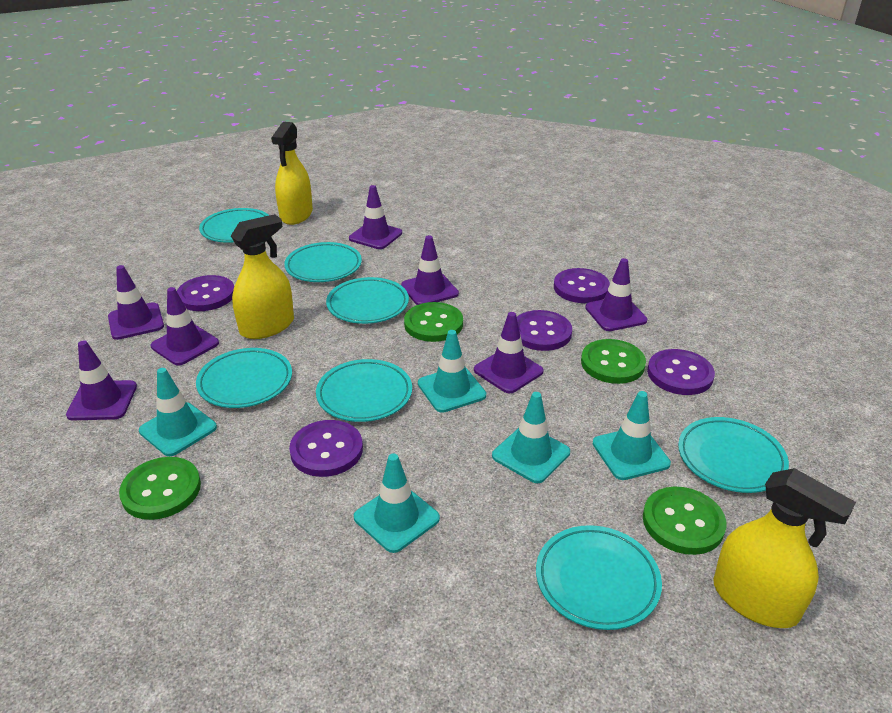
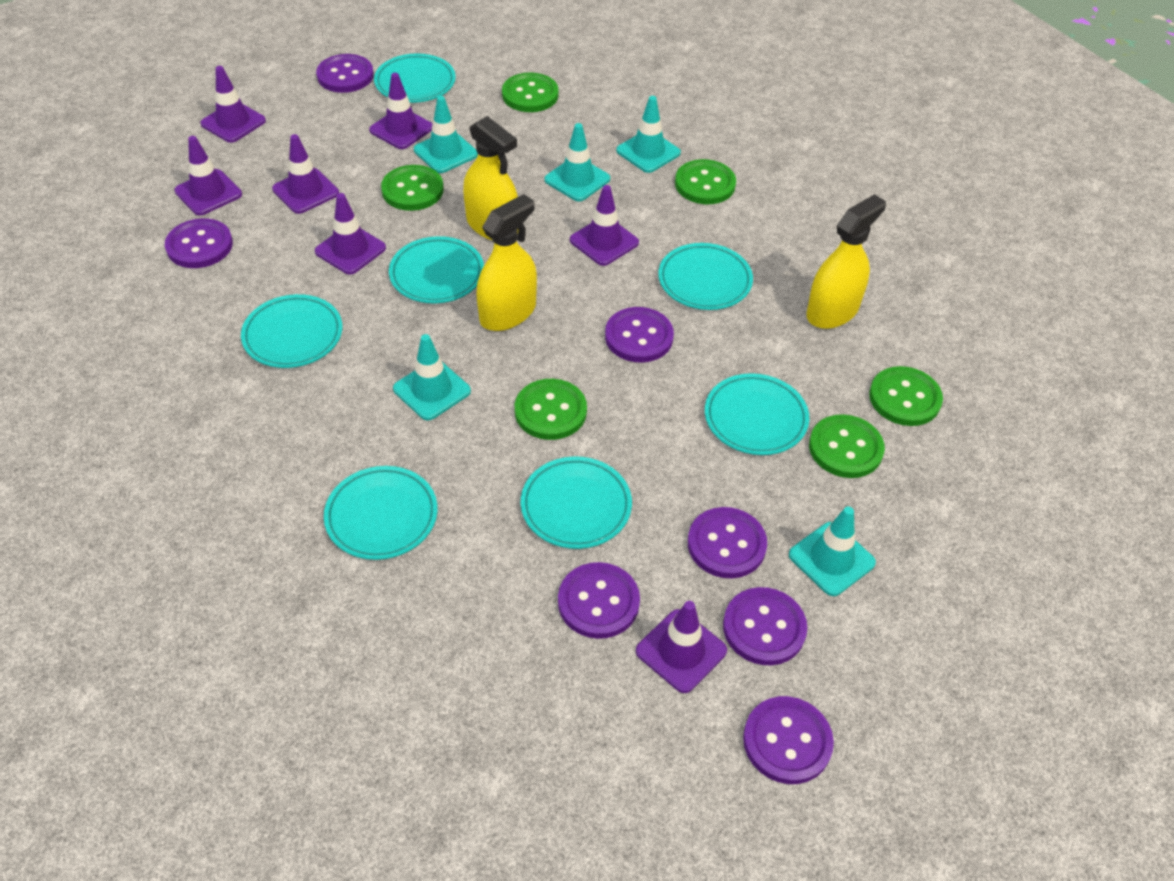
green button: [119,457,201,520] [404,302,463,342] [581,339,646,384] [643,486,727,555] = 4 -> [381,165,444,211] [502,73,559,112] [515,379,587,440] [675,159,736,204] [809,414,885,478] [869,366,943,426] = 6
purple button: [177,275,234,311] [289,420,363,477] [517,310,572,351] [554,268,610,303] [647,349,715,395] = 5 -> [165,218,233,268] [316,54,374,93] [558,562,640,639] [605,307,674,362] [688,507,767,578] [723,587,807,665] [743,696,834,784] = 7

